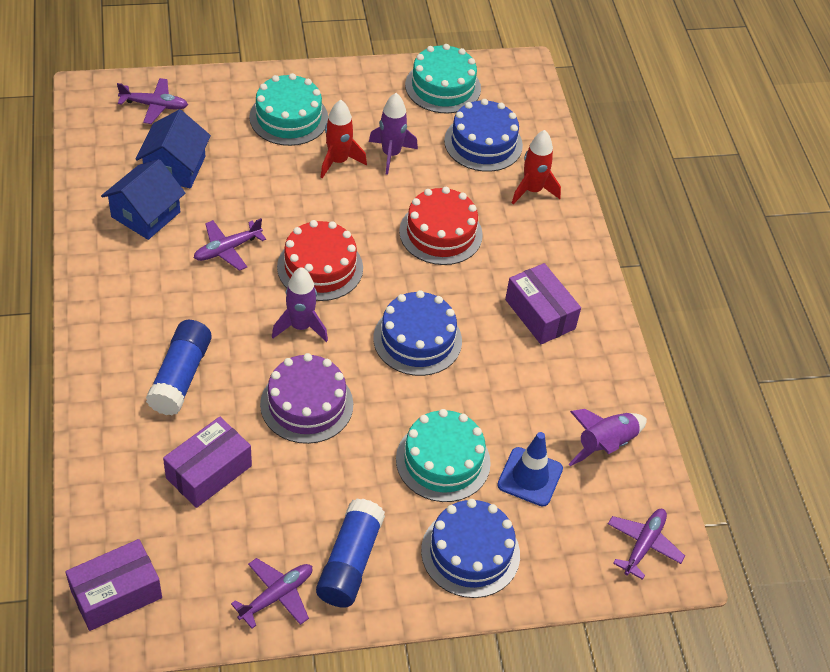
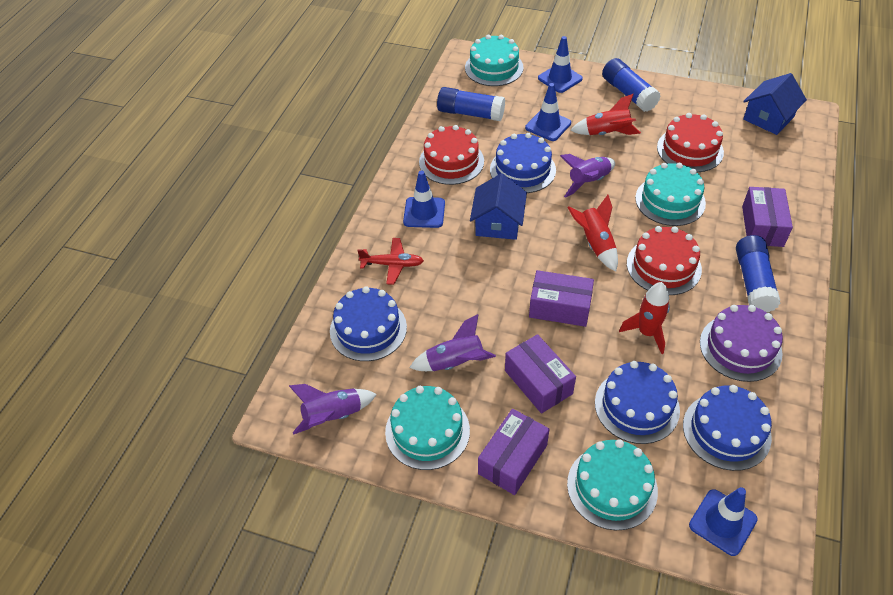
blue cake: [373,290,462,376] [421,499,520,598] [444,99,523,172] = 3 -> [330,286,407,361] [490,133,556,193] [595,361,680,444] [683,385,772,471] = 4
blue glue stick: [146,320,212,416] [316,498,385,608] = 2 -> [437,87,505,121] [602,58,661,112] [736,235,781,312] = 3
blue traffic cone: [497,432,563,507] = 1 -> [403,170,445,228] [525,83,571,141] [538,36,583,93] [689,487,758,556] = 4
purple box: [65,539,162,631] [163,417,252,508] [505,263,581,344] = 3 -> [478,409,550,495] [505,334,576,413] [529,270,594,327] [742,187,793,247] = 4
purple plane: [117,78,188,124] [194,218,266,271] [231,558,312,629] [608,509,685,580] = 4 -> none = 0
red cake: [277,220,363,301] [399,187,483,265] = 2 -> [419,125,484,185] [627,226,702,295] [657,113,724,172] = 3
red plane: none = 0 -> [357,238,424,285] = 1
red rocket: [321,100,367,178] [512,130,561,204] = 2 -> [567,195,618,272] [570,94,641,135] [619,282,670,354] = 3
turquoise cake: [249,73,328,146] [396,409,491,502] [405,44,481,113] = 3 -> [385,386,470,470] [465,35,524,86] [567,439,658,530] [635,163,706,226] = 4

